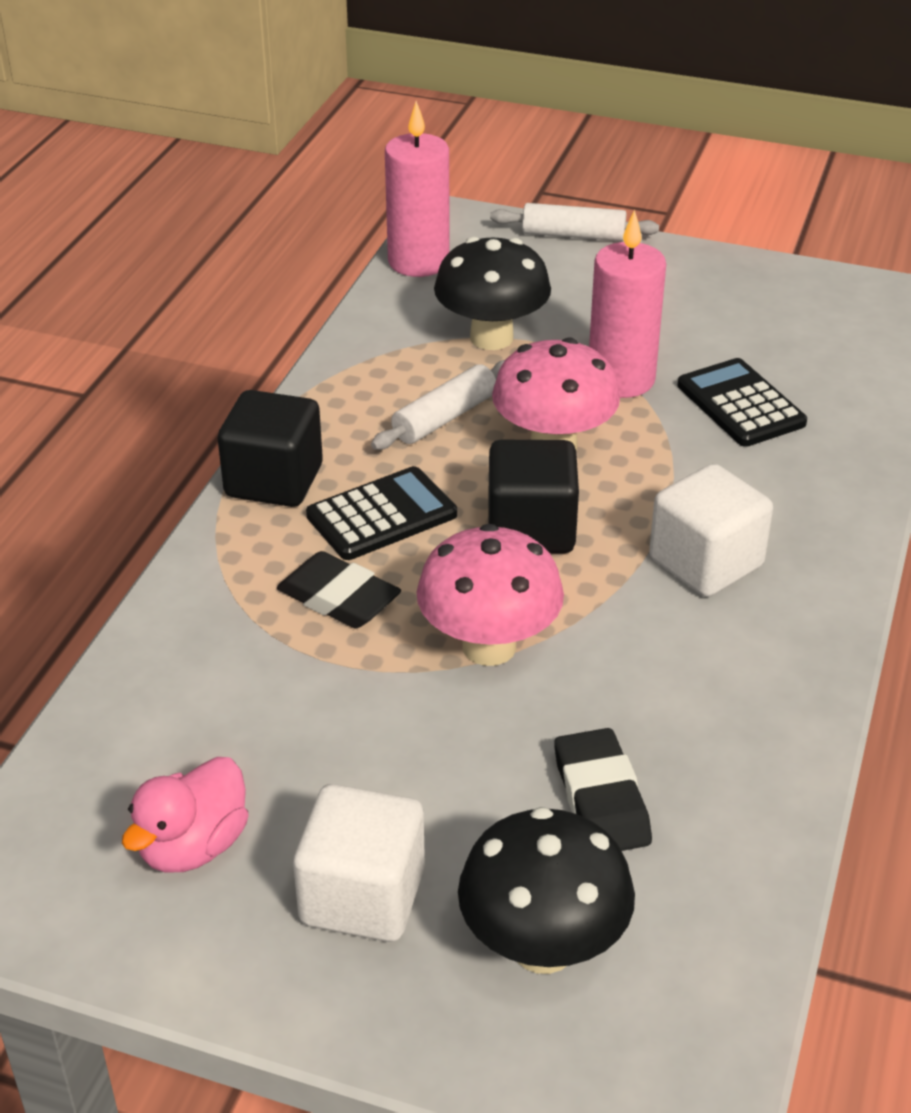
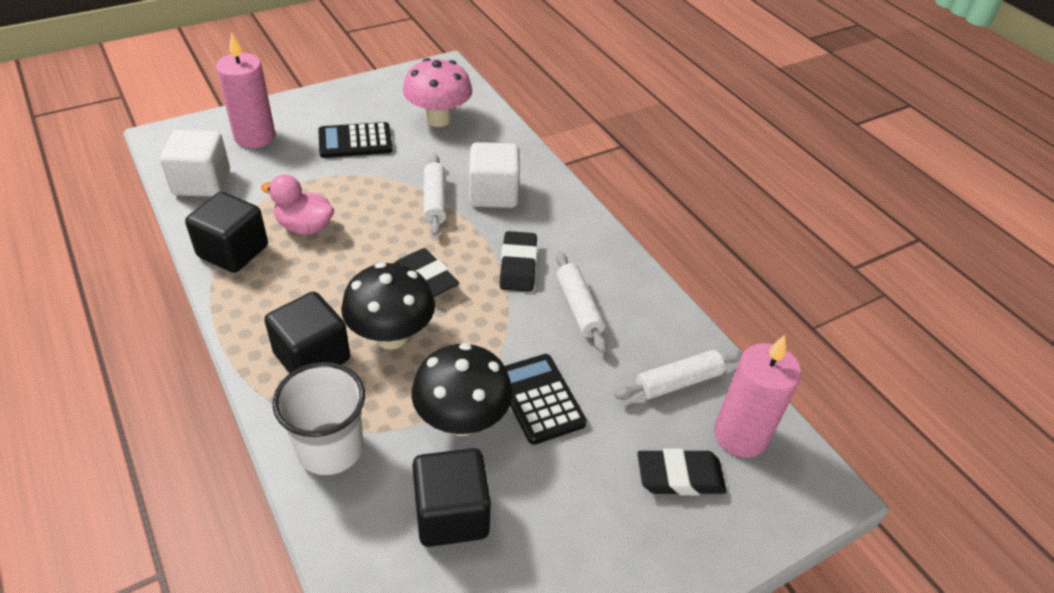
black cube: [218,390,323,507] [488,440,579,553] = 2 -> [185,192,268,273] [264,292,350,373] [412,448,491,547] = 3
black eraser: [277,551,401,628] [554,728,652,851] = 2 -> [394,248,459,297] [499,231,537,292] [637,448,727,496] = 3
pink mushroom: [417,524,564,666] [492,337,620,451] = 2 -> [403,58,472,127] = 1
white cup: none = 0 -> [273,362,365,475] = 1
white rolling pin: [371,360,505,450] [490,203,659,241] = 2 -> [424,154,447,236] [556,252,607,353] [614,350,743,400] = 3

